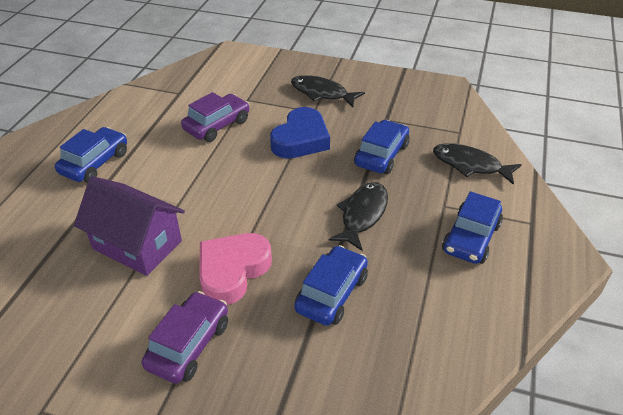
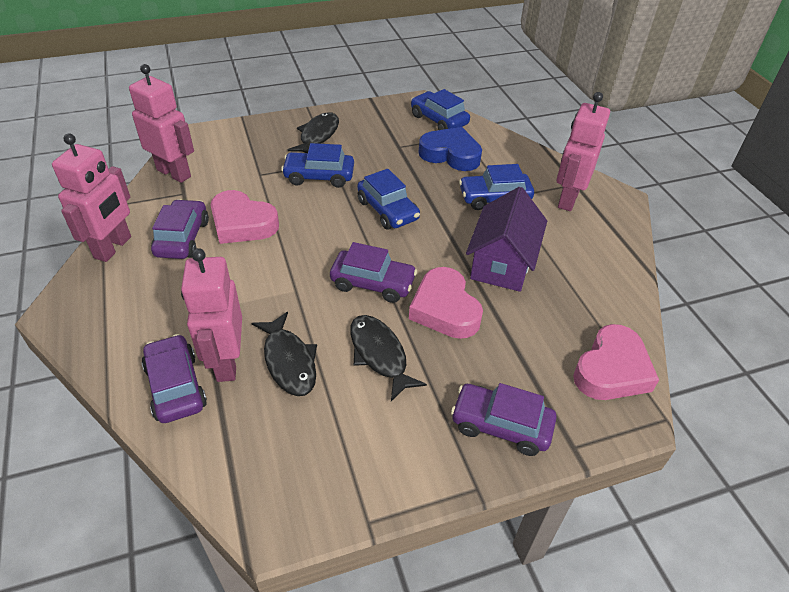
pink heart: [199,233,272,305] = 1 -> [211,190,279,244] [409,267,483,339] [573,324,659,400] = 3
pink robot: none = 0 -> [52,133,131,262] [129,64,194,183] [181,248,242,382] [557,92,610,211] = 4
purple car: [142,291,228,384] [181,92,250,142] = 2 -> [142,334,207,423] [151,199,209,259] [330,242,417,303] [451,383,557,456] = 4

